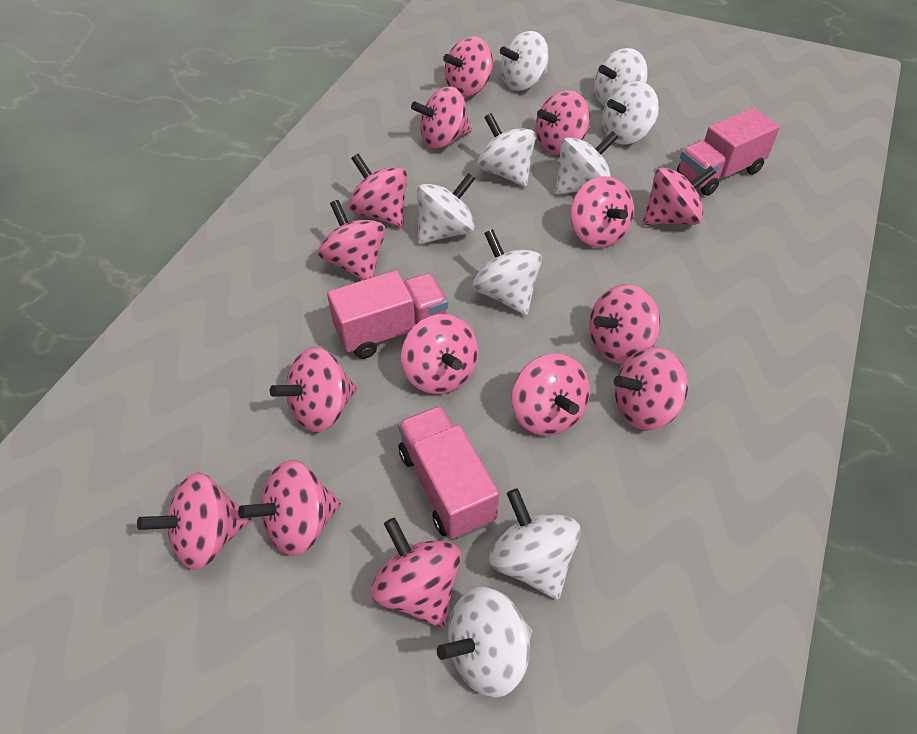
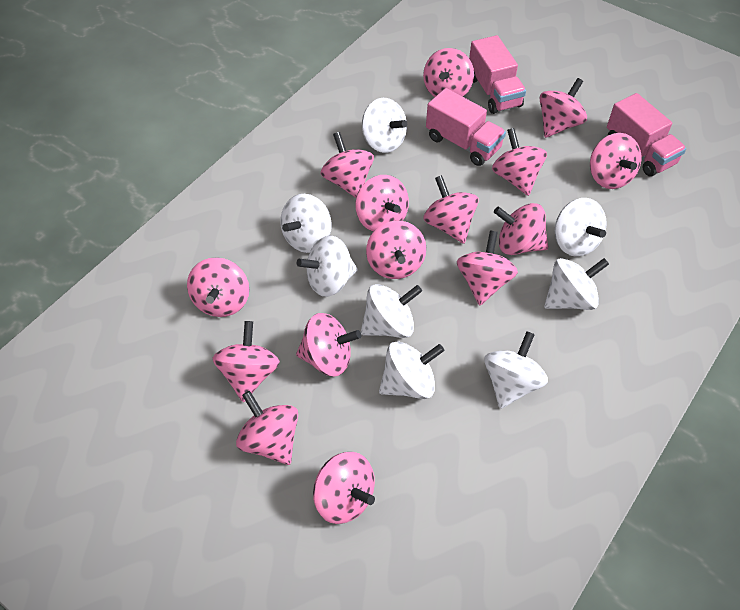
white spinning top: [417,173,475,244] [437,587,532,698] [473,229,542,316] [477,113,536,187] [489,488,580,600] [500,31,549,91] [555,131,618,195] [594,48,648,107] [603,81,659,145] = 9 -> [280,194,332,253] [297,235,357,297] [361,284,422,338] [362,98,407,153] [379,341,444,399] [484,331,548,409] [544,258,609,310] [555,198,607,257] = 8

